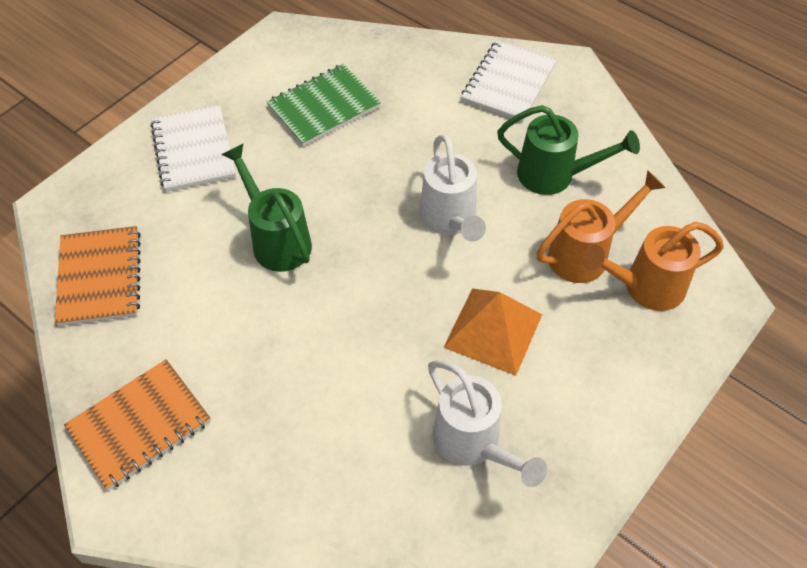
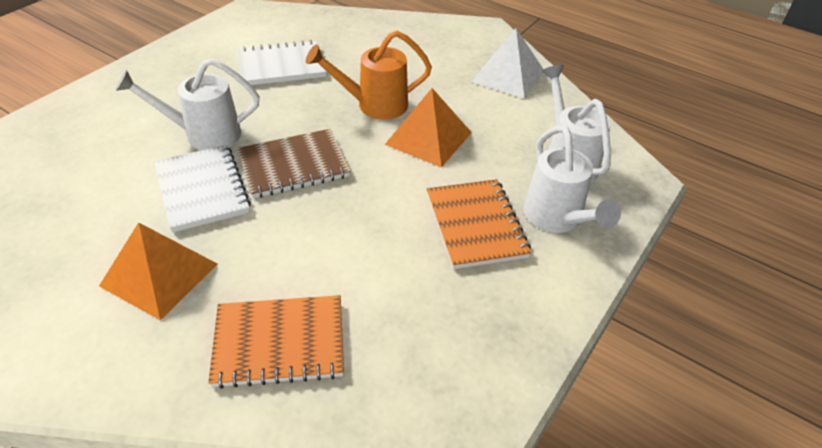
brown notebook: none = 0 -> [237,129,351,198] = 1
green notebook: [267,64,381,146] = 1 -> none = 0
green watering can: [221,144,312,272] [497,105,640,195] = 2 -> none = 0
orange pyramid: [443,288,542,376] = 1 -> [99,222,217,320] [385,88,472,168] = 2
orange watering can: [536,170,666,283] [583,222,724,311] = 2 -> [306,30,432,120] = 1
white pyramid: none = 0 -> [471,28,544,99] = 1
white watering can: [419,134,486,242] [428,360,547,487] = 2 -> [115,58,260,150] [524,125,621,233] [542,65,611,183] = 3

